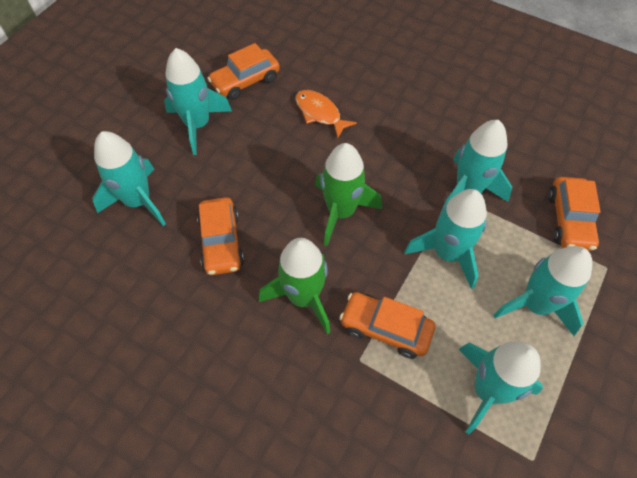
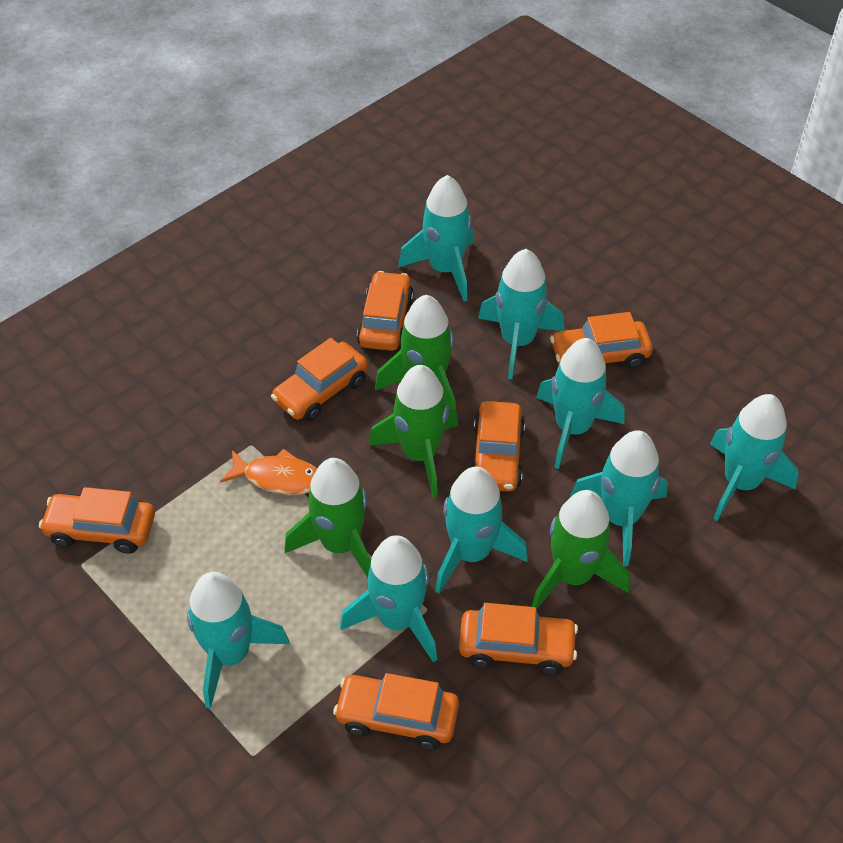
green rocket: [259,238,330,334] [315,143,382,246] = 2 -> [284,458,371,578] [368,365,458,498] [375,295,456,410] [531,490,630,609] = 4
orange car: [197,197,244,275] [207,43,280,100] [339,292,435,359] [548,177,601,251] = 4 -> [39,487,155,554] [271,338,368,421] [333,673,459,749] [357,271,414,351] [459,603,578,674] [470,401,525,492] [550,312,653,368] = 7
turquoise rocket: [92,131,166,226] [164,48,232,155] [404,189,487,289] [440,120,512,213] [459,341,543,434] [493,246,592,336] = 6 -> [187,572,290,709] [340,535,437,663] [398,175,474,302] [435,467,528,593] [478,249,564,380] [536,338,624,469] [570,430,668,566] [710,394,799,521] = 8

